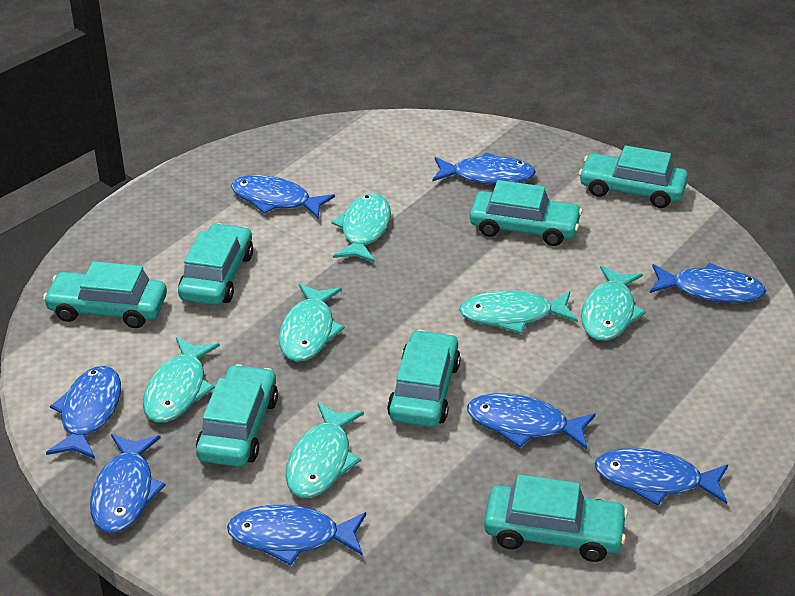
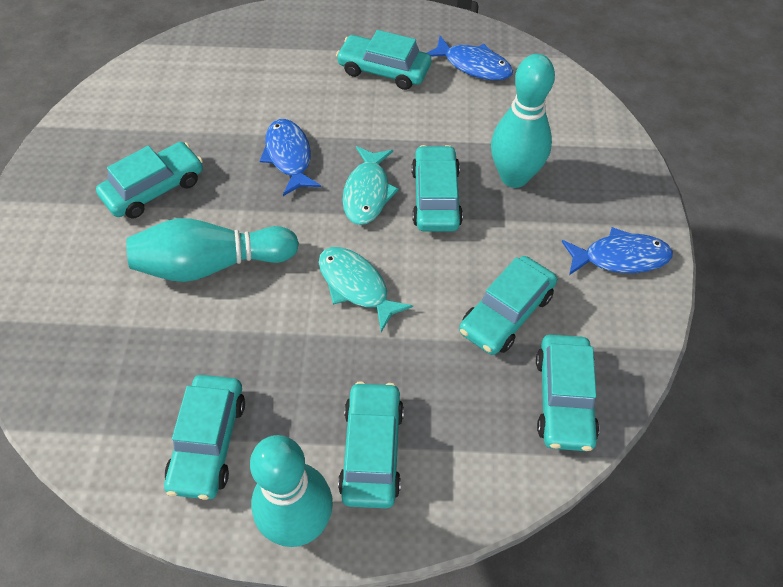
blue fish: [46,366,121,459] [90,434,166,533] [227,505,366,565] [231,175,335,218] [433,152,536,185] [467,393,596,449] [594,448,728,506] [650,263,766,303] = 8 -> [260,119,321,196] [427,36,513,80] [562,227,673,275] = 3
turquoise bowling pin: none = 0 -> [126,218,299,282] [250,435,333,547] [491,54,555,188] = 3
turquoise fish: [143,337,220,423] [279,284,345,362] [286,403,364,498] [332,193,391,263] [459,290,578,334] [581,265,646,341] = 6 -> [318,247,413,332] [342,146,399,225] = 2

